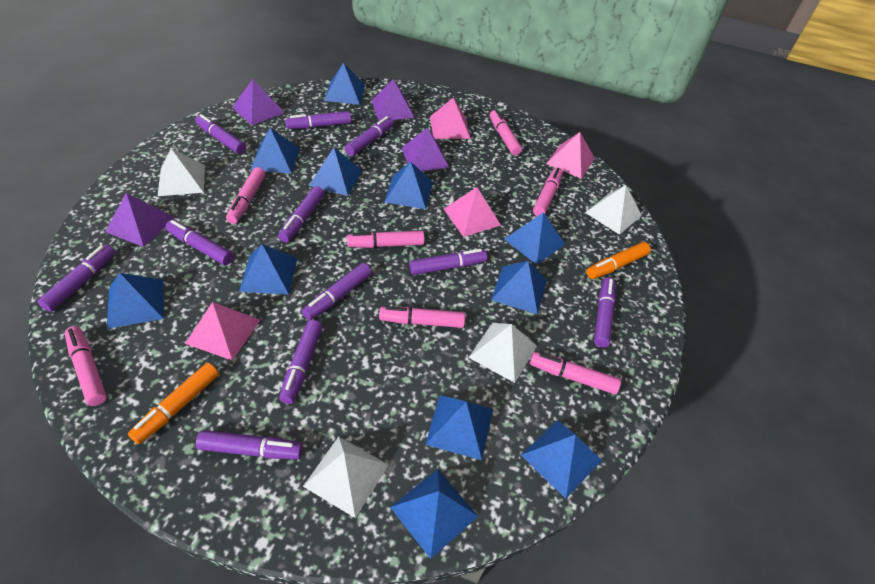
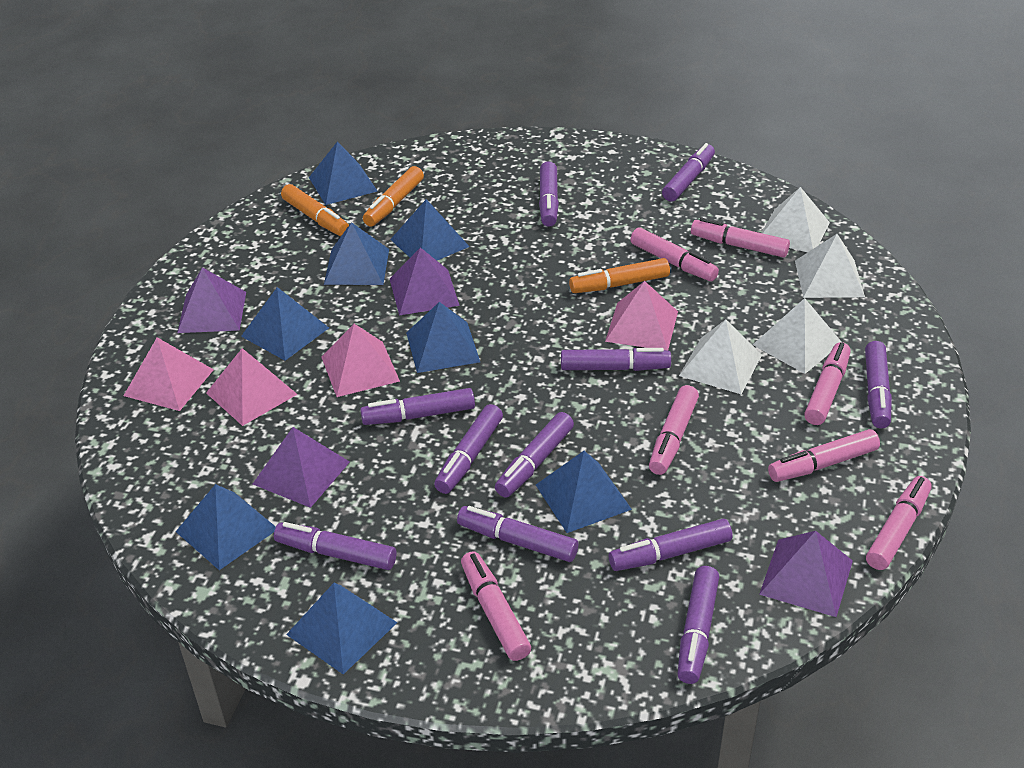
blue pyramid: [107,273,164,329] [239,244,297,295] [250,128,300,174] [309,147,363,196] [324,63,365,105] [384,162,433,209] [390,469,478,559] [425,395,493,460] [491,261,547,314] [504,212,565,265] [521,420,602,499] = 11 -> [176,484,276,570] [241,287,329,361] [286,583,398,674] [309,141,377,205] [324,222,389,285] [390,199,470,260] [406,302,480,373] [536,451,632,533] = 8
orange marker: [128,363,219,444] [586,242,651,279] = 2 -> [281,184,349,236] [363,166,424,227] [569,258,670,293] = 3

